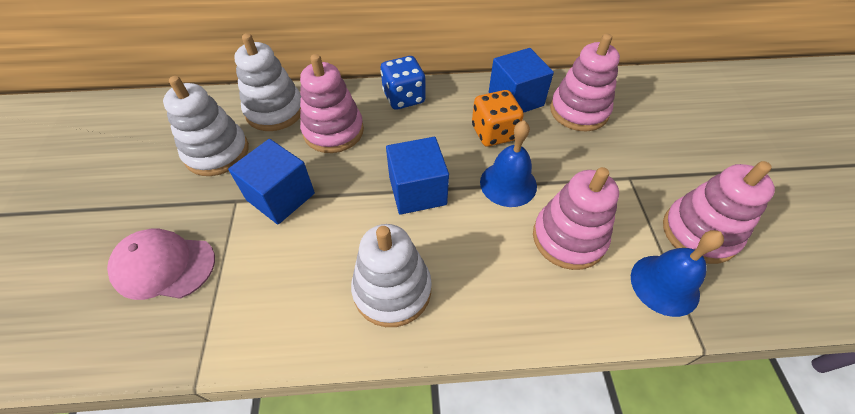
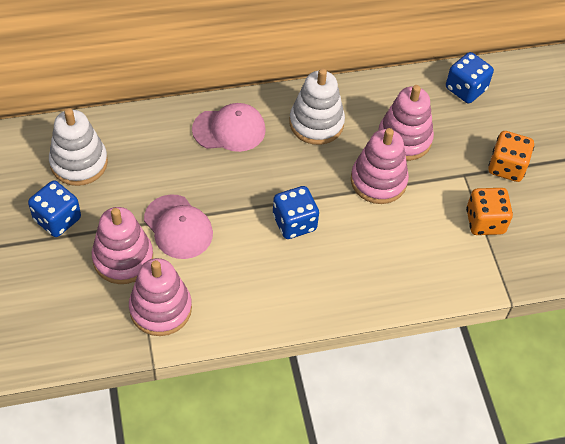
blue bell: [480,120,537,207] [631,230,724,317] = 2 -> none = 0
blue cube: [228,139,315,224] [386,137,449,215] [489,48,554,113] = 3 -> none = 0
blue dice: [381,56,426,110] = 1 -> [28,180,81,237] [273,186,319,239] [446,52,494,103] = 3
orange dice: [472,90,524,147] = 1 -> [466,188,513,235] [488,131,534,182] = 2
pink cap: [107,229,215,300] = 1 -> [144,194,213,259] [192,103,266,152] = 2
white stacking toy: [163,76,249,176] [234,33,301,131] [351,224,432,327] = 3 -> [49,108,108,186] [289,68,345,145] = 2

